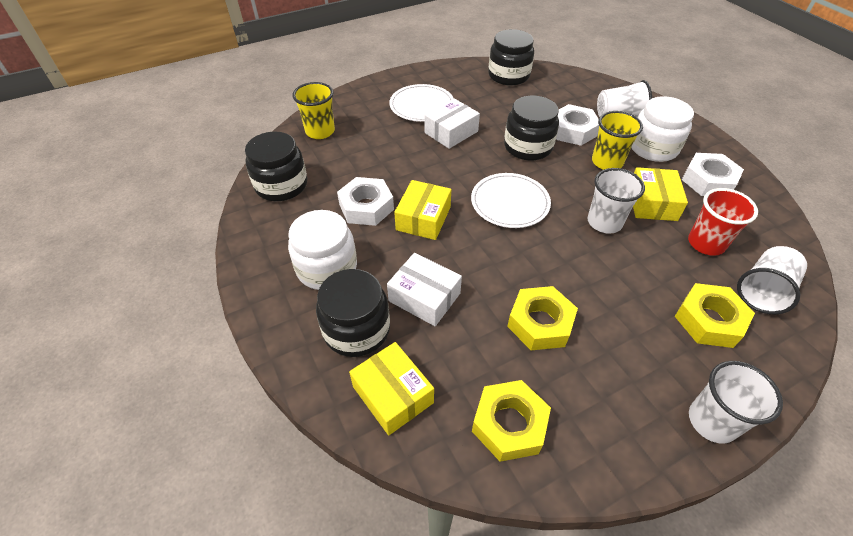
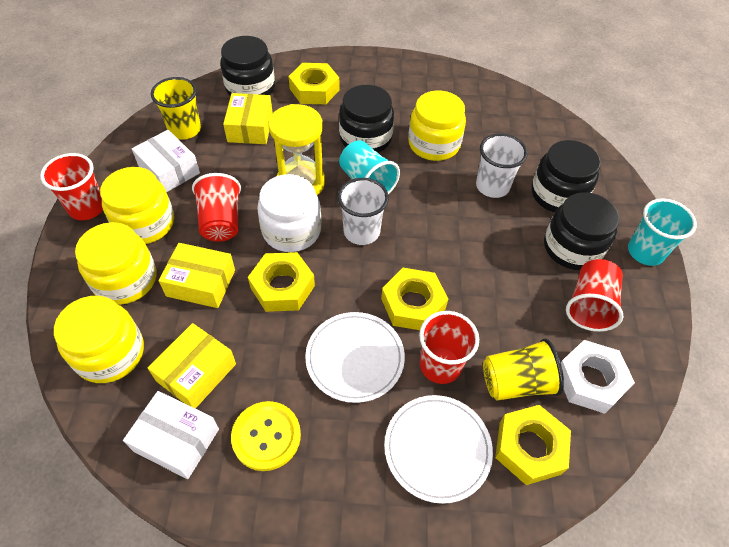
red cup: [688,188,758,256] = 1 -> [40,153,103,220] [192,173,241,242] [419,311,479,384] [566,259,624,332] = 4
turquoise cup: none = 0 -> [339,141,400,194] [628,199,697,266] = 2
white cup: [588,168,645,233] [597,80,652,118] [689,361,783,444] [737,246,807,315] = 4 -> [338,178,389,245] [476,133,528,198] = 2
white jar: [288,210,357,290] [631,96,694,162] = 2 -> [257,174,321,252] = 1
white nut: [337,177,394,226] [556,104,599,146] [682,153,744,196] = 3 -> [561,340,635,414] = 1
yellow button: none = 0 -> [231,401,301,471] = 1
yellow hourglass: none = 0 -> [269,104,325,195] = 1
yellow jar: none = 0 -> [54,296,144,383] [75,222,156,305] [100,167,174,244] [408,90,466,161] = 4
yellow nut: [472,380,551,462] [507,286,578,350] [675,283,755,348] = 3 -> [248,252,315,312] [289,63,339,104] [381,268,448,330] [495,405,571,485] = 4

